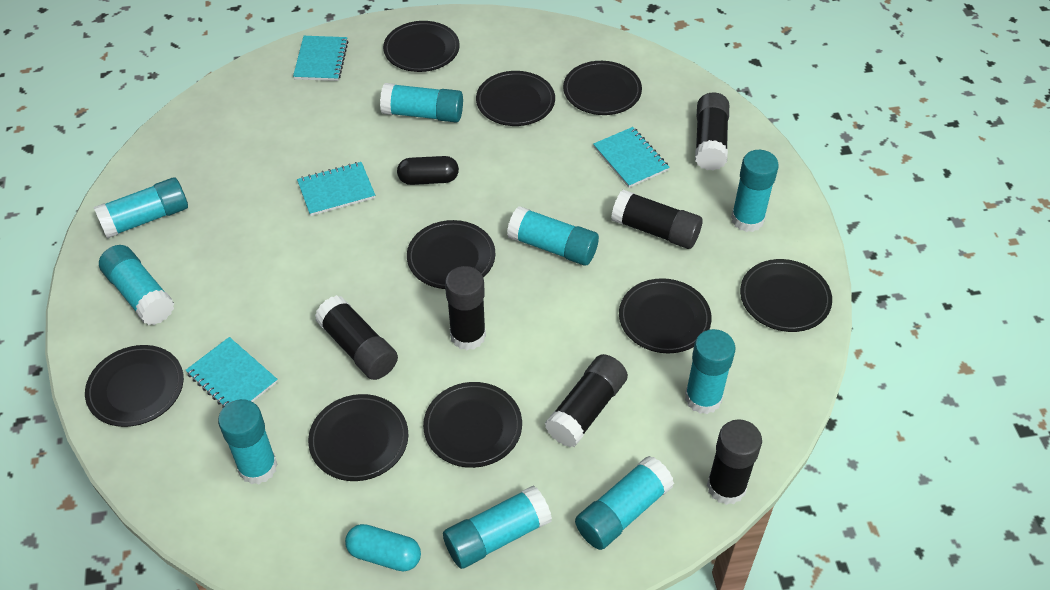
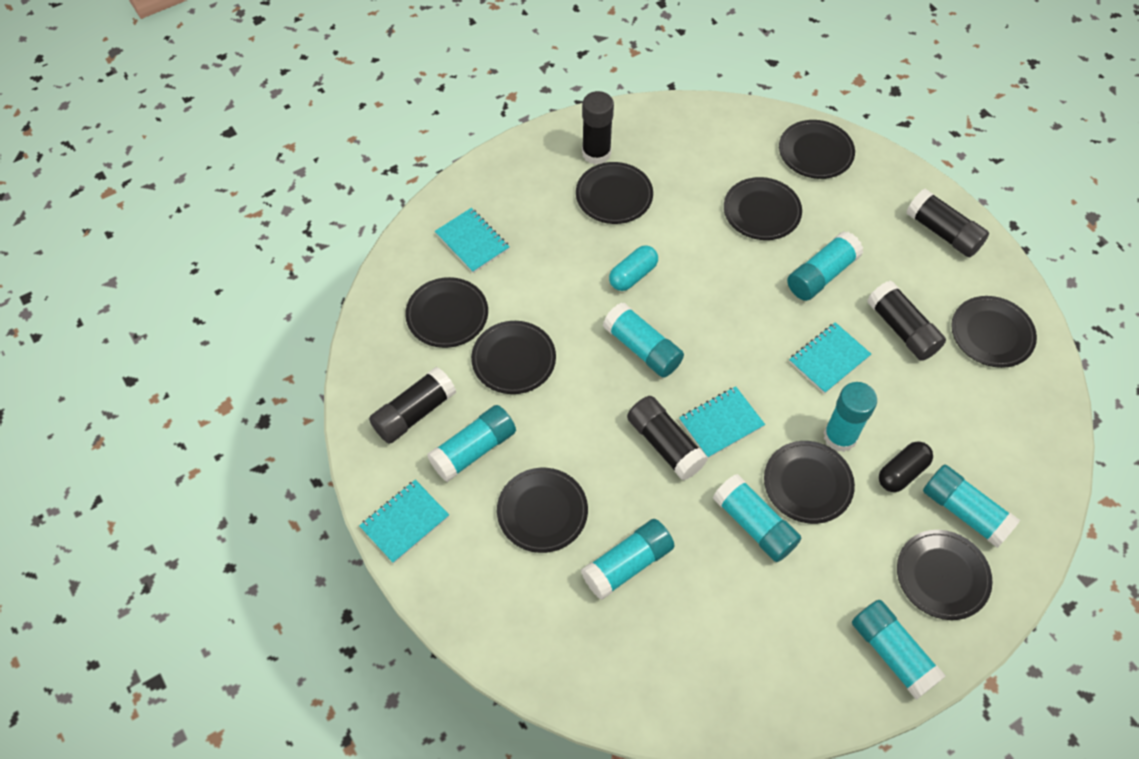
black glue stick: [315,295,398,380] [445,266,486,350] [545,354,628,447] [611,190,703,249] [695,92,729,171] [707,419,762,505] = 6 -> [369,367,456,444] [582,91,614,165] [627,396,708,481] [867,280,946,361] [906,189,989,257] = 5
turquoise glue stick: [93,177,188,239] [99,245,175,325] [218,399,278,484] [380,83,463,123] [443,485,552,569] [507,206,599,266] [575,456,674,550] [685,329,735,414] [731,150,779,232] = 9 -> [427,405,516,482] [581,519,675,600] [603,303,684,378] [713,474,801,562] [787,231,863,301] [823,382,877,452] [852,600,946,700] [923,464,1021,548] = 8

